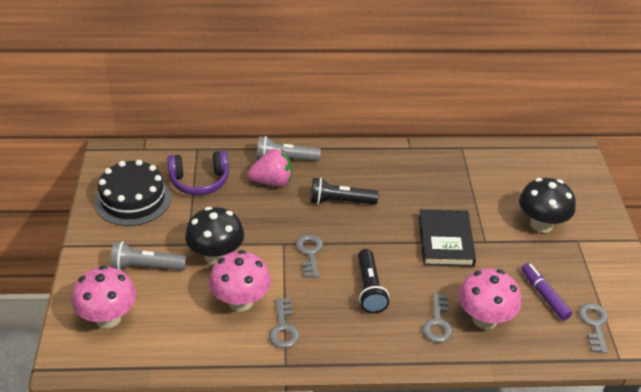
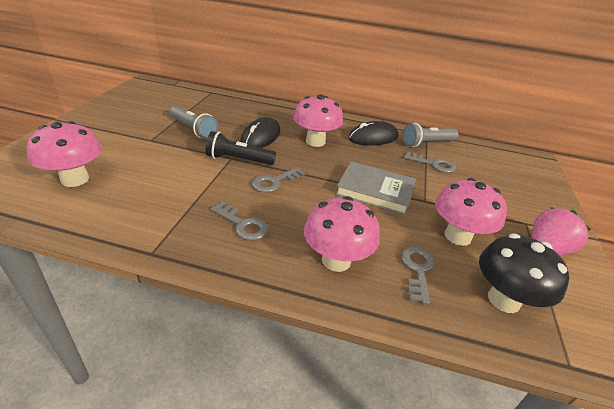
black book: [419,209,476,267] = 1 -> none = 0
black cake: [94,160,171,226] = 1 -> none = 0
black flashlight: [311,177,379,204] [358,249,389,313] = 2 -> [206,131,276,165] = 1
black mouse: none = 0 -> [240,117,280,148] [348,121,398,145] = 2
black mushroom: [185,207,244,265] [519,178,575,233] = 2 -> [479,233,570,313] = 1
grey book: none = 0 -> [335,161,416,215] = 1
pink mushroom: [72,265,136,328] [209,250,271,311] [459,269,521,329] = 3 -> [27,121,101,187] [293,94,343,147] [304,196,380,272] [435,178,507,246] = 4
purple headphones: [167,150,229,195] = 1 -> none = 0
purple marker: [522,263,572,320] = 1 -> none = 0

